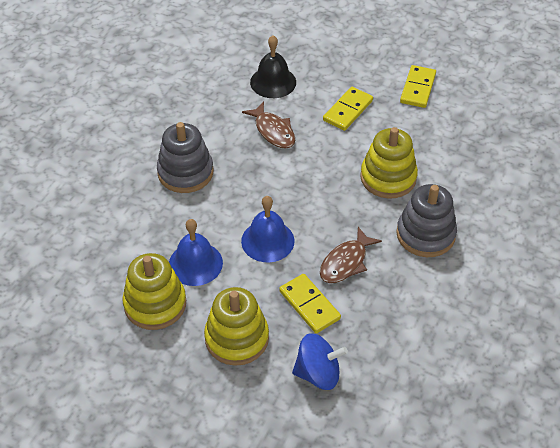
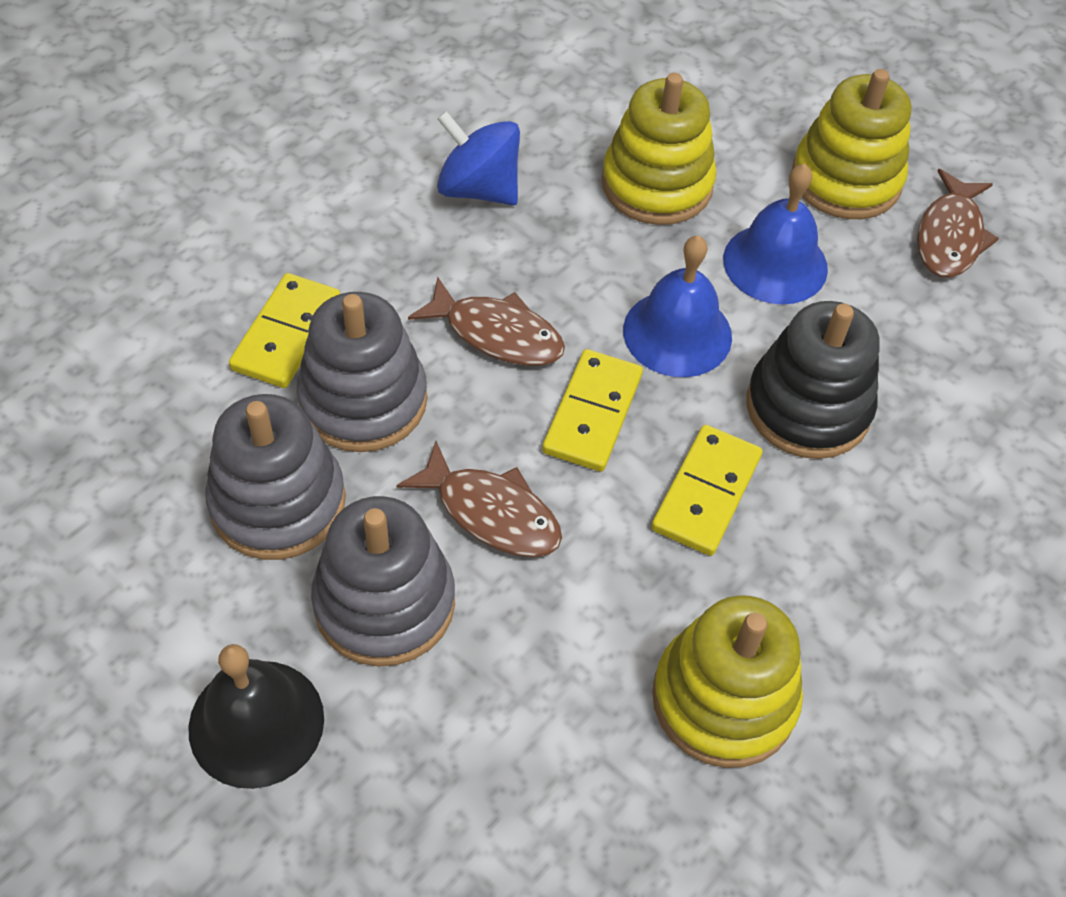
black stacking toy: none = 0 -> [746,301,880,459] = 1
brown fish: [242,101,295,149] [320,227,382,283] = 2 -> [397,441,562,557] [408,277,565,366] [917,169,999,278] = 3
grey stacking toy: [157,122,213,193] [397,184,457,257] = 2 -> [205,394,346,560] [297,292,427,452] [311,496,455,666] = 3

